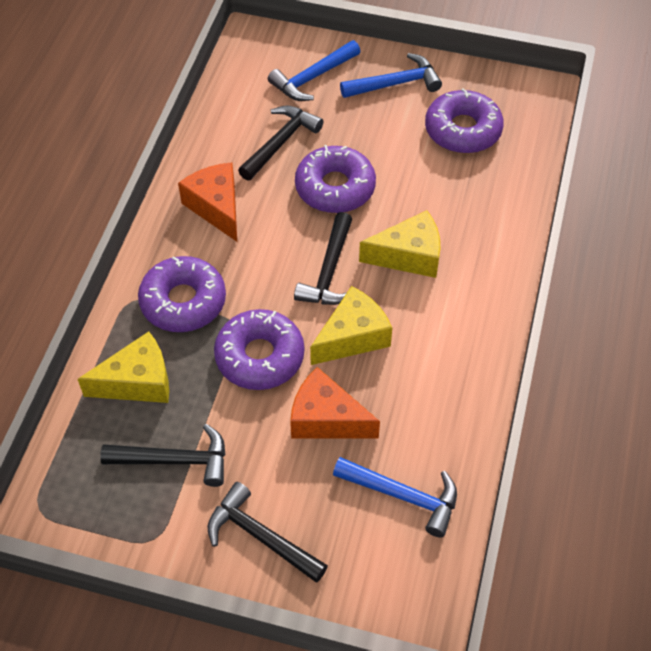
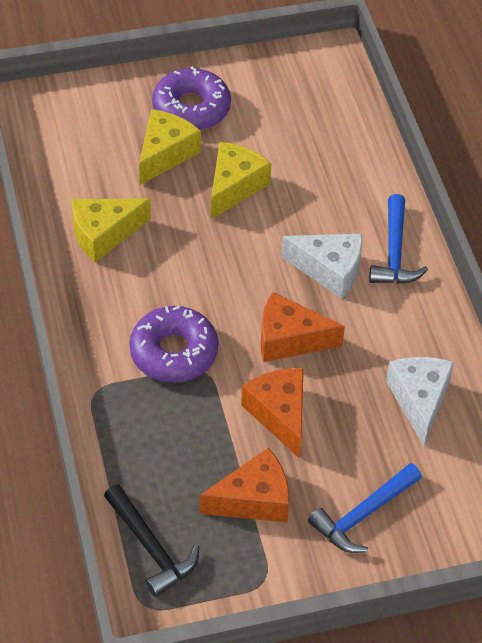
black hammer: [100,424,226,487] [208,482,328,583] [238,106,324,180] [294,212,352,305] = 4 -> [104,484,199,597] = 1
blue hammer: [268,40,361,101] [333,457,457,538] [340,53,442,98] = 3 -> [308,463,422,553] [369,194,428,284] = 2
orange cheese: [178,163,237,242] [290,367,380,439] = 2 -> [200,448,289,523] [241,368,304,459] [261,292,345,362] = 3
purple donut: [138,256,226,332] [214,309,304,390] [295,145,376,213] [425,89,504,154] = 4 -> [129,306,218,383] [152,66,231,130] = 2
white cheese: none = 0 -> [281,234,362,299] [386,357,454,446] = 2

